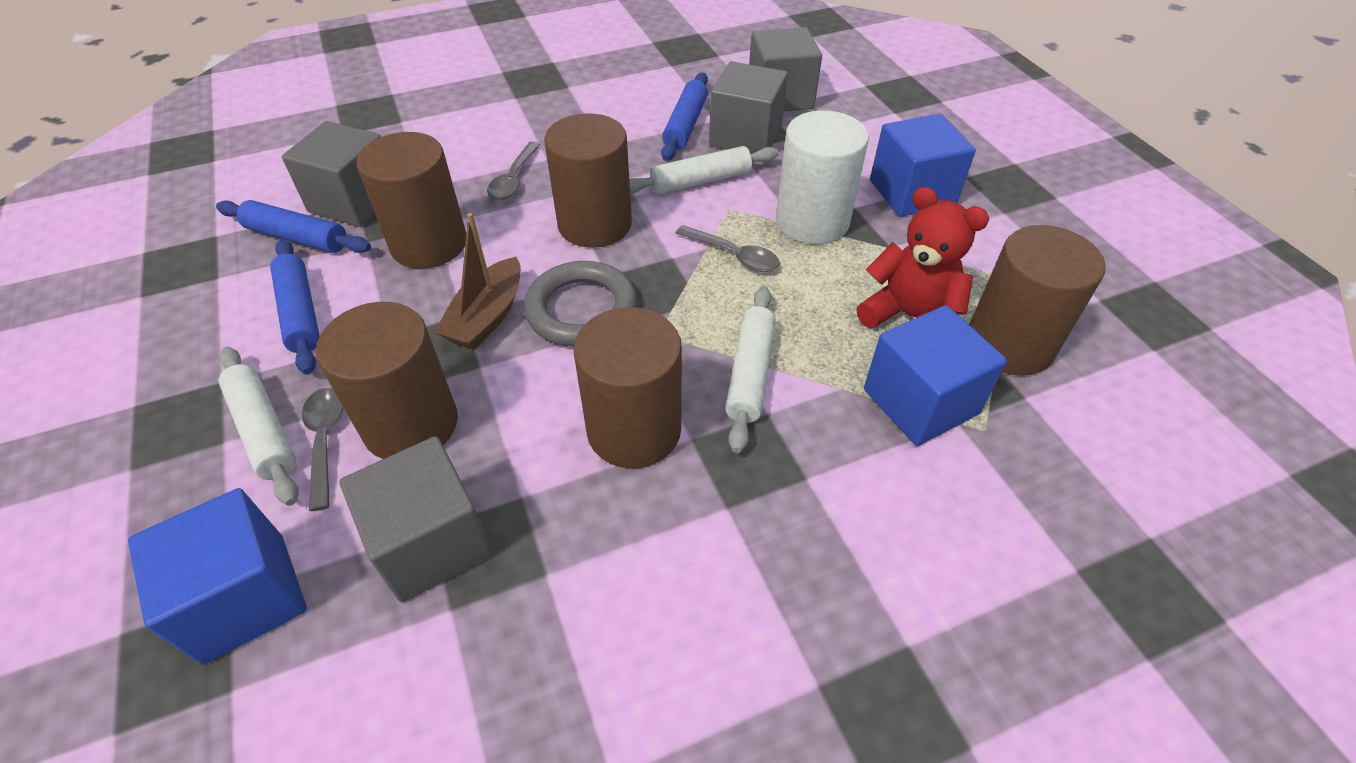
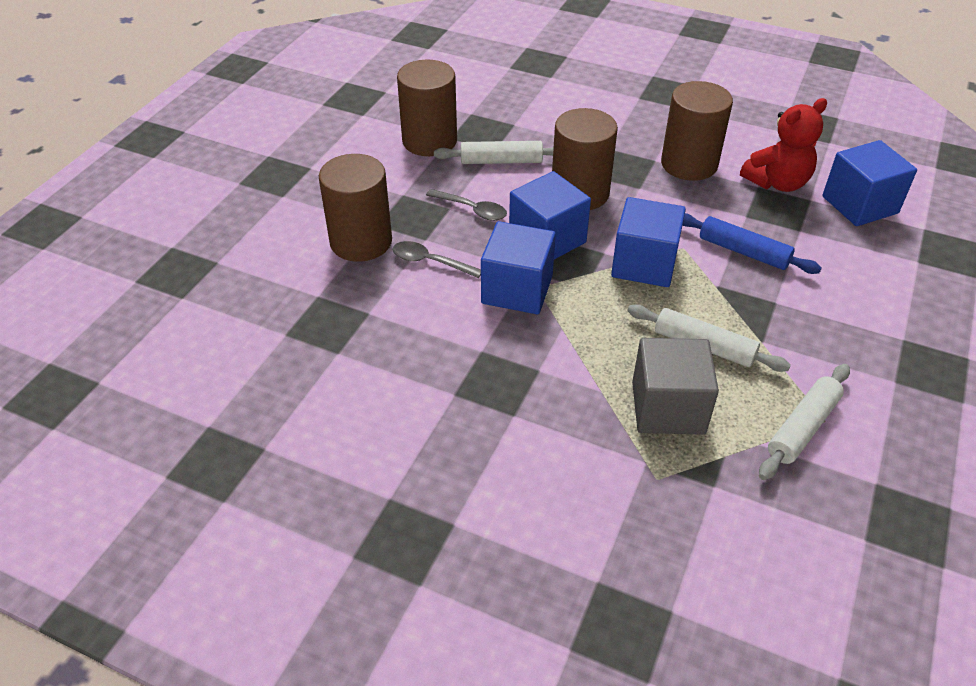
blue cube: [128,488,307,665] [864,305,1007,446] [870,114,976,217] = 3 -> [481,221,556,314] [509,171,591,259] [611,197,686,287] [822,140,917,226] = 4
blue rolling pin: [216,200,371,253] [270,239,320,375] [661,73,708,161] = 3 -> [682,213,822,274] = 1
brown boat: [434,213,521,350] = 1 -> none = 0
brown cylinder: [316,302,458,459] [357,132,466,269] [544,113,632,248] [574,307,682,468] [969,225,1105,376] = 5 -> [319,154,392,262] [397,60,457,156] [552,108,618,210] [661,81,733,181] = 4
grey cube: [282,121,381,227] [339,436,493,602] [709,61,788,154] [749,27,822,111] = 4 -> [632,338,719,435] = 1
grey ring: [524,261,637,347] = 1 -> none = 0
grey spoon: [302,388,343,511] [487,142,541,200] [676,225,780,272] = 3 -> [392,241,481,278] [426,189,507,221] = 2
white cylinder: [776,111,869,244] = 1 -> none = 0

